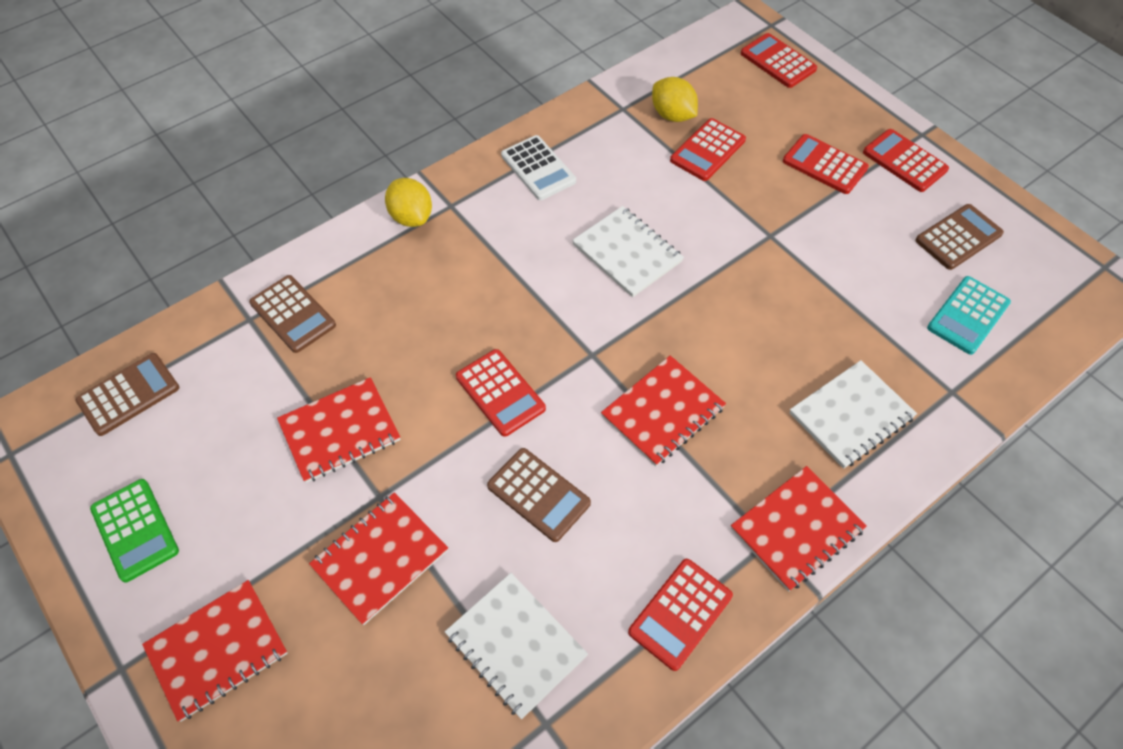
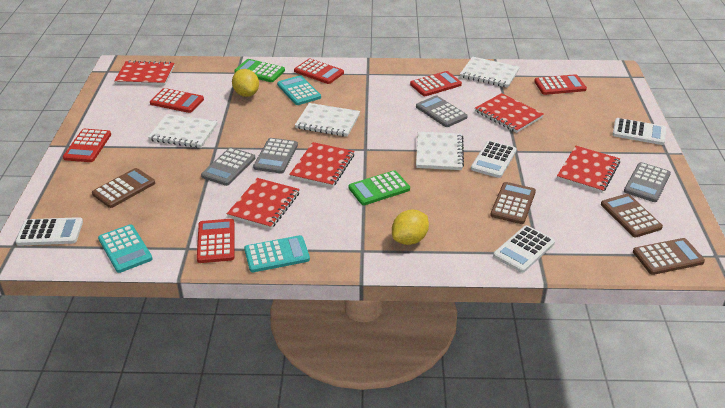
green calculator: [90,479,179,582] = 1 -> [234,59,285,82] [349,170,410,205] = 2
grey calculator: none = 0 -> [201,147,255,186] [253,138,298,173] [416,95,468,127] [624,162,671,202] = 4
turquoise calculator: [927,276,1011,355] = 1 -> [98,224,152,273] [244,235,310,272] [277,75,321,105] = 3
white calculator: [501,135,576,200] = 1 -> [16,217,83,246] [471,140,517,178] [493,225,555,273] [612,118,666,145] = 4
white notebook: [445,573,588,719] [572,206,684,297] [789,360,917,469] = 3 -> [148,114,218,148] [295,103,360,137] [416,132,464,170] [460,57,520,88] = 4

